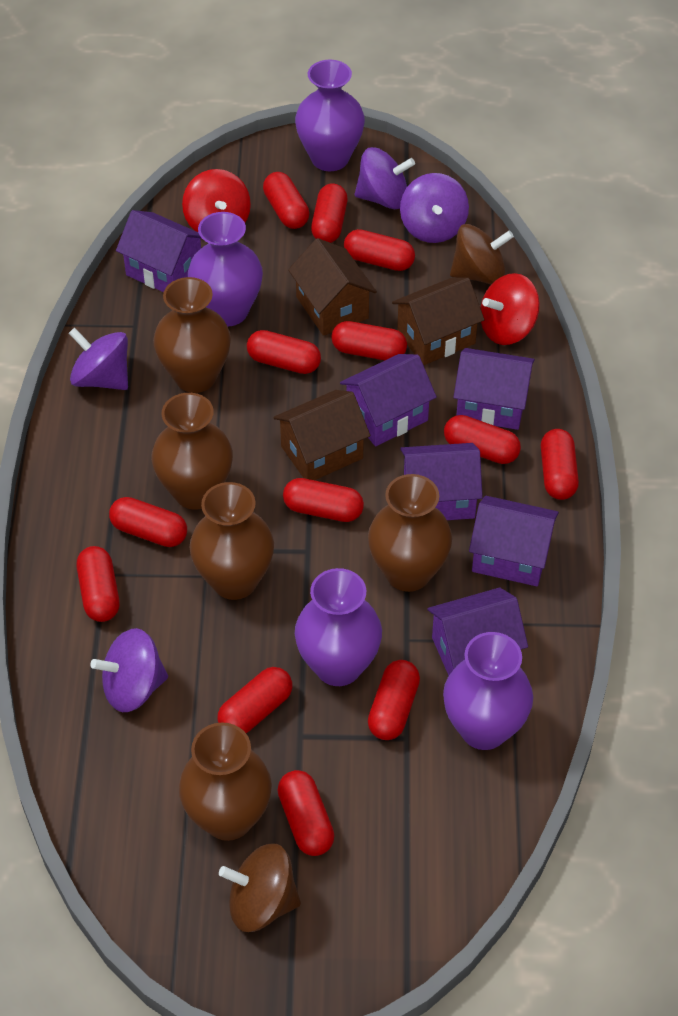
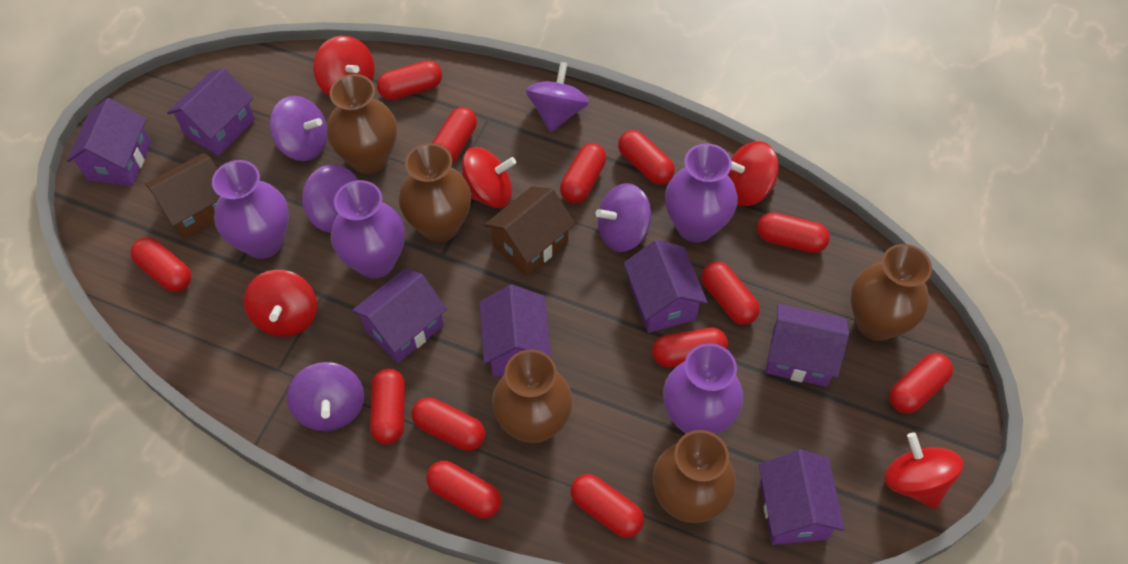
brown house: [273,390,370,480] [288,238,377,336] [392,278,485,365] = 3 -> [145,153,220,240] [484,186,575,276] = 2
brown spinning top: [219,843,301,932] [450,224,514,284] = 2 -> none = 0
purple house: [116,210,201,292] [340,354,437,446] [400,443,483,520] [427,587,528,676] [453,348,535,430] [469,496,559,586] = 6 -> [67,98,151,186] [167,68,255,156] [352,269,447,363] [479,285,551,377] [624,240,708,333] [759,449,845,545] [766,304,849,387] = 7
purple spinning top: [69,328,128,390] [91,628,168,712] [355,147,415,209] [400,173,469,243] = 4 -> [270,96,327,161] [287,362,364,431] [302,165,358,233] [526,62,589,133] [596,183,651,252] = 5
red spinning top: [182,169,251,232] [480,273,540,345] = 2 -> [244,270,317,337] [313,36,375,96] [462,147,516,208] [728,141,779,206] [884,432,963,509] = 5

